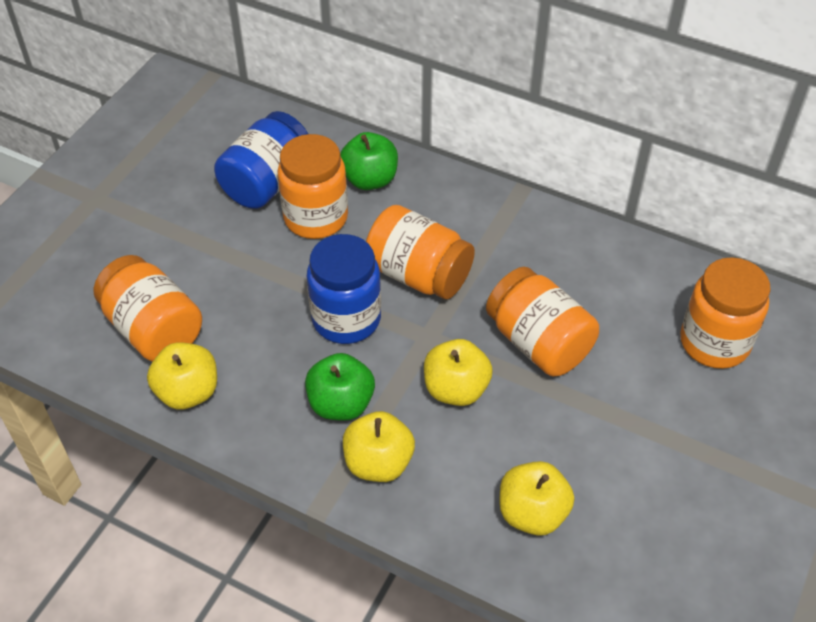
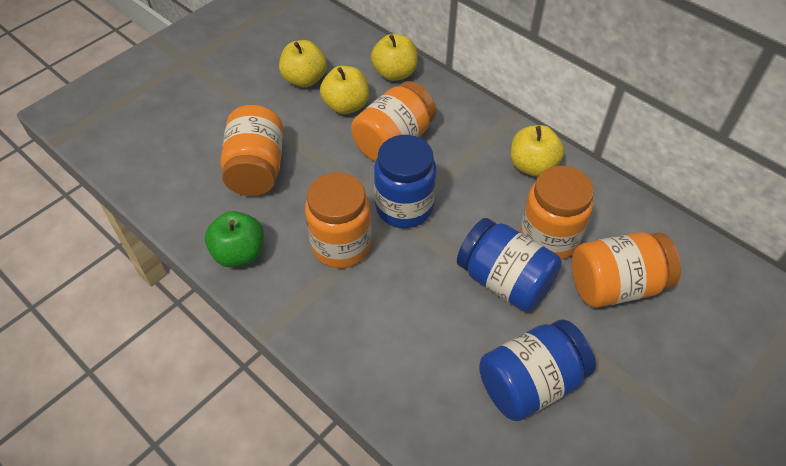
blue jar: [214,111,308,209] [307,234,381,344] = 2 -> [374,135,436,228] [457,218,562,312] [479,319,596,421] = 3
green apple: [305,353,375,421] [340,132,398,190] = 2 -> [205,211,264,267] = 1

